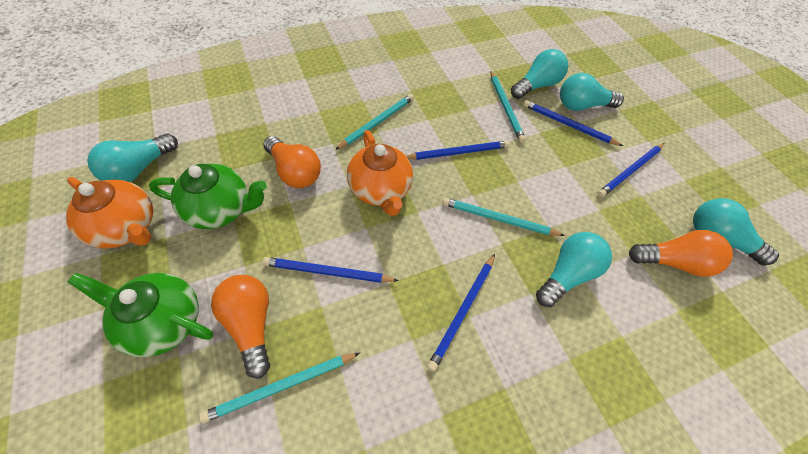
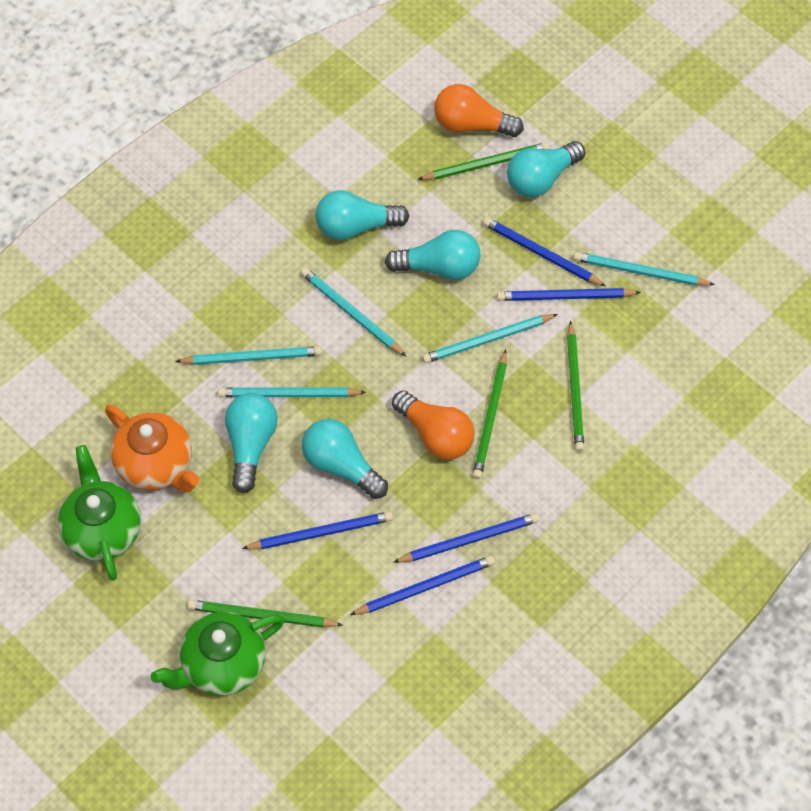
green pencil: none = 0 -> [188,600,343,628] [417,142,550,180] [472,350,507,479] [567,321,585,452] = 4
orange light bulb: [211,275,270,379] [263,136,321,188] [629,230,733,277] = 3 -> [392,390,475,460] [434,84,524,137] = 2
orange teapot: [66,177,153,249] [347,130,413,216] = 2 -> [105,405,199,492] = 1
turquoise pencil: [199,353,360,423] [335,94,414,150] [442,198,565,236] [491,71,526,143] = 4 -> [175,346,322,365] [218,387,366,397] [301,268,407,357] [422,314,558,363] [573,252,715,286] = 5

